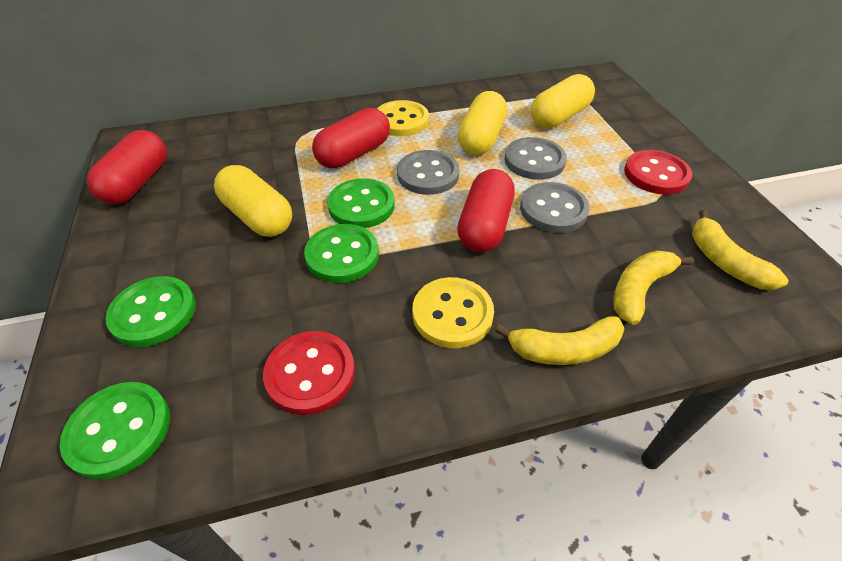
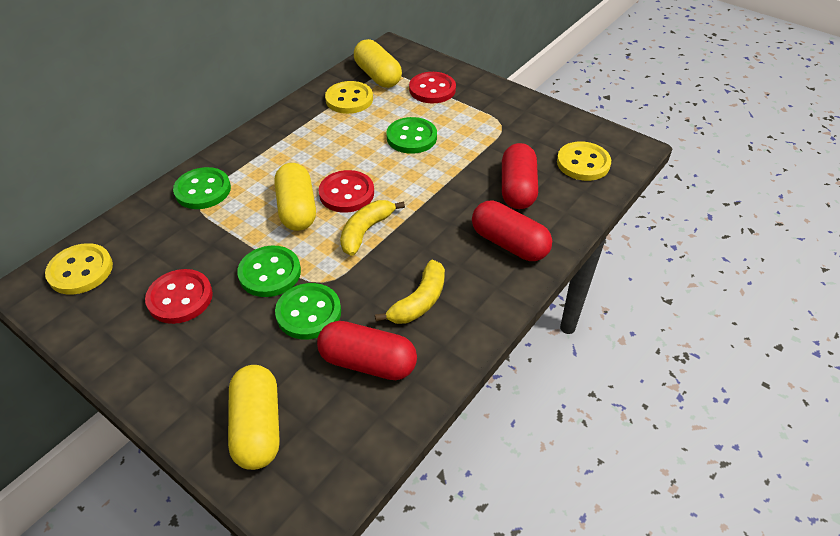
grey button: [397,150,460,195] [504,137,567,180] [520,182,590,233] = 3 -> none = 0
red button: [263,331,355,415] [624,150,692,195] = 2 -> [145,269,213,324] [319,170,374,213] [409,72,456,103] = 3
yellow banana: [495,316,624,365] [613,250,694,325] [692,210,789,290] = 3 -> [340,200,405,256] [375,259,445,324] = 2
yellow button: [377,100,429,136] [412,277,494,348] = 2 -> [45,243,113,294] [325,81,373,114] [557,142,611,181] = 3

